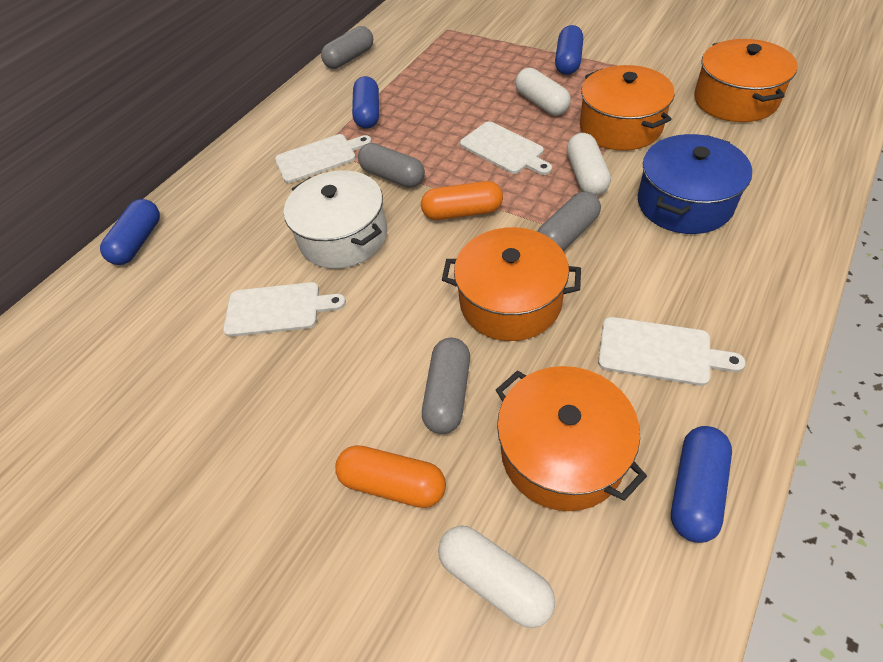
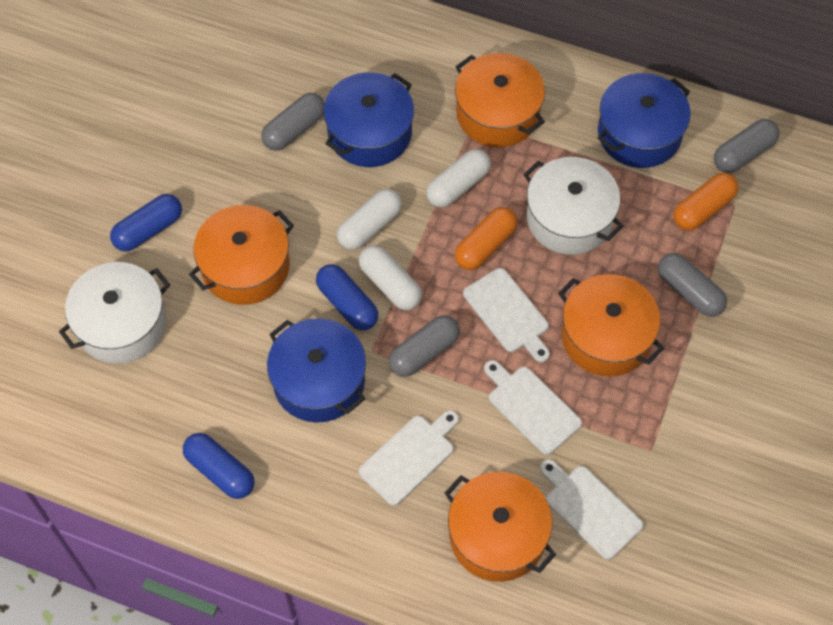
blue capsule: [100,199,160,265] [352,76,379,129] [555,25,583,75] [671,426,732,543] = 4 -> [110,194,182,252] [183,433,254,499] [316,264,378,330] = 3
blue pot: [638,134,752,234] = 1 -> [267,319,366,422] [324,72,414,167] [598,73,691,168] = 3
white pot: [284,170,387,269] = 1 -> [59,262,170,364] [523,157,624,255] = 2

